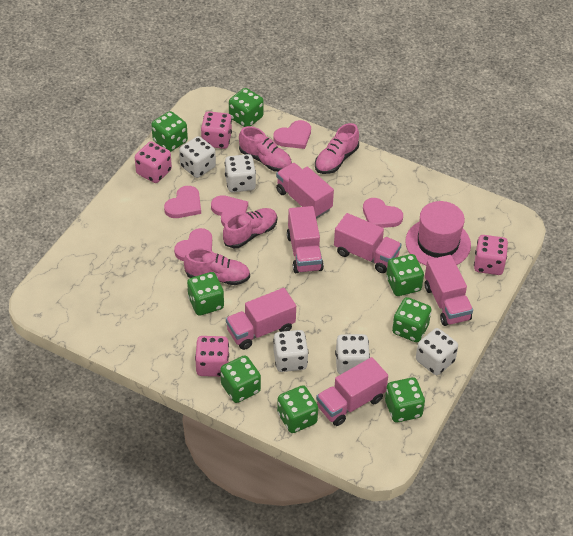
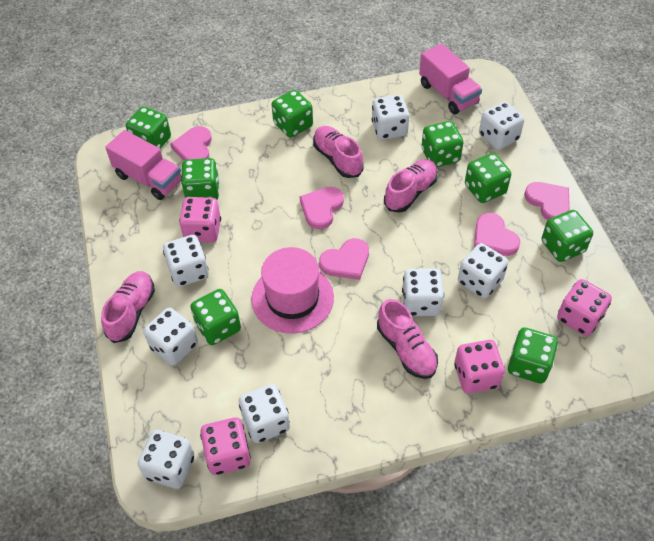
pink truck: [226,288,296,350] [276,163,334,218] [287,206,324,273] [316,357,388,426] [334,213,402,273] [425,255,473,326] = 6 -> [105,130,182,200] [419,44,482,114] = 2
white dice: [179,136,216,178] [225,154,256,192] [273,330,308,372] [335,334,370,374] [416,328,458,375] = 5 -> [138,430,195,489] [143,308,198,365] [163,235,209,287] [239,384,290,443] [372,95,410,140] [402,268,444,316] [458,243,508,299] [479,101,524,150] = 8

